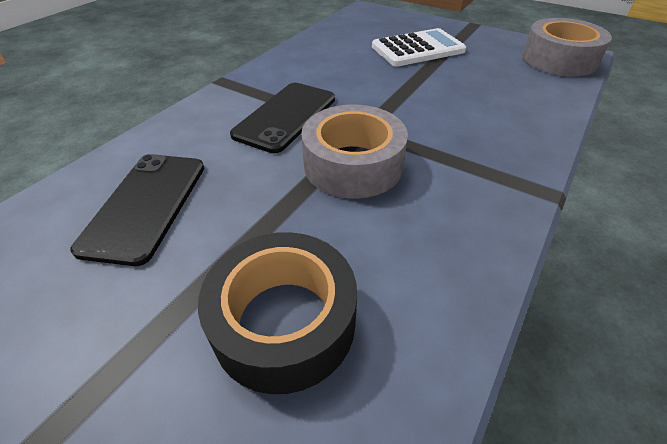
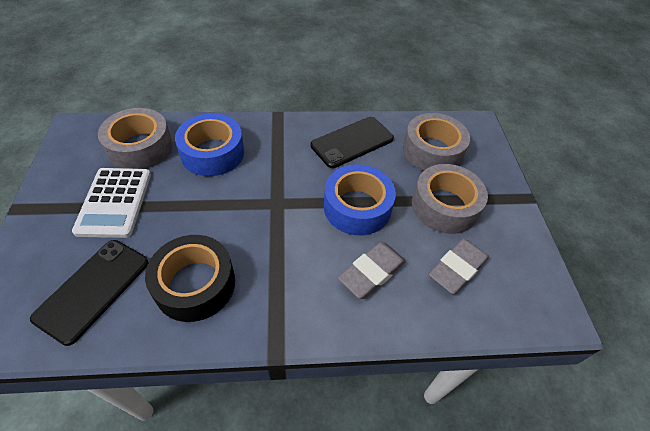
blue tape: none = 0 -> [175,113,244,176] [324,164,396,235] = 2
grey eraser: none = 0 -> [338,242,406,299] [429,238,489,294] = 2
grey tape: [301,104,408,199] [522,18,612,77] = 2 -> [98,108,173,169] [403,113,470,171] [412,164,488,234] = 3

